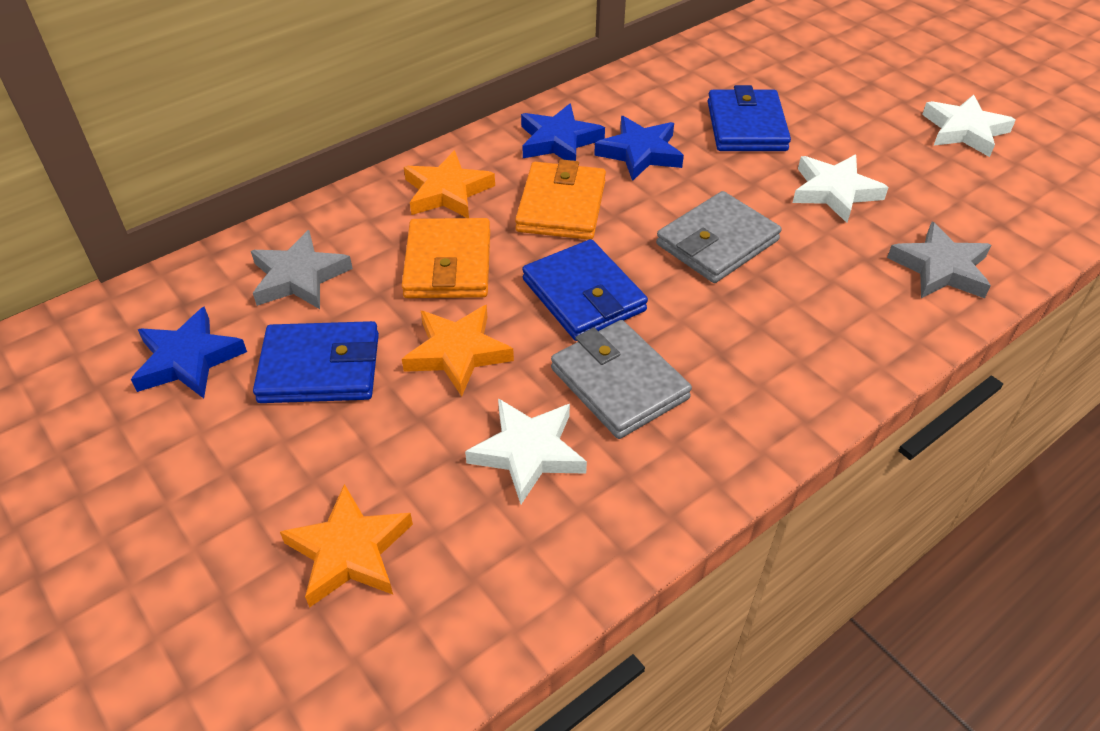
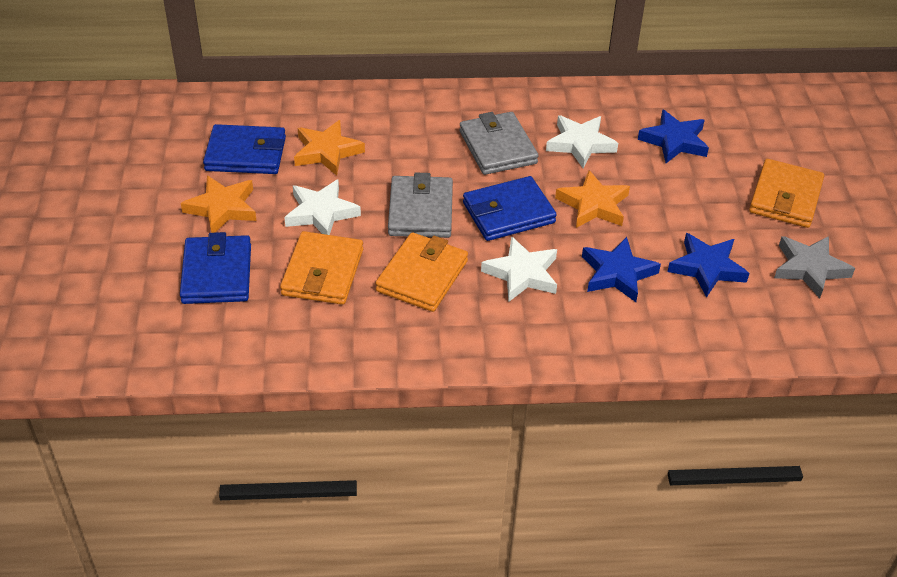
grey star: [251,230,353,309] [887,222,991,298] = 2 -> [774,236,855,298] = 1
orange wallet: [402,218,490,298] [515,159,606,240] = 2 -> [280,231,363,305] [376,232,468,312] [749,159,824,228] = 3

